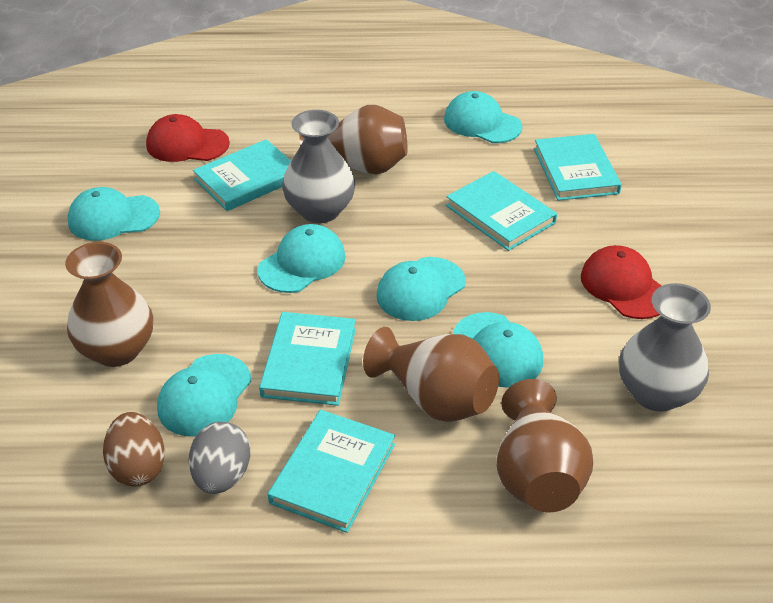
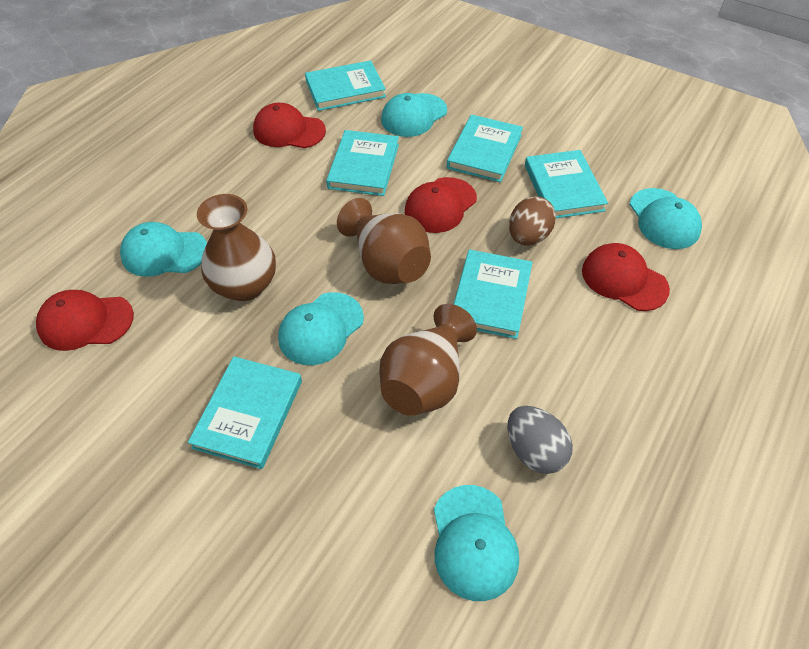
brown vase: [65,242,153,367] [299,105,408,175] [363,327,499,422] [496,379,593,513] = 4 -> [197,194,276,301] [337,198,431,284] [379,304,477,416] = 3
grey vase: [282,110,355,223] [619,283,711,412] = 2 -> none = 0
red cap: [146,114,230,162] [581,245,661,319] = 2 -> [36,290,134,351] [253,103,326,148] [405,177,477,233] [582,243,670,311] = 4
turquoise book: [193,139,291,211] [259,312,356,406] [268,410,395,533] [446,171,557,251] [534,134,622,201] = 5 -> [188,356,302,469] [305,60,386,111] [326,130,399,196] [447,115,523,182] [453,249,533,339] [525,150,608,218] = 6
turquoise cap: [67,187,160,241] [157,354,251,437] [258,224,346,293] [376,257,466,321] [444,91,522,143] [453,312,543,388] = 6 -> [120,222,207,277] [278,292,364,365] [381,93,447,137] [434,485,519,601] [629,188,702,249] = 5

